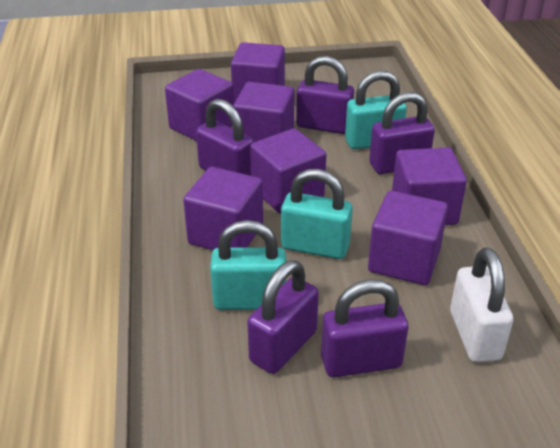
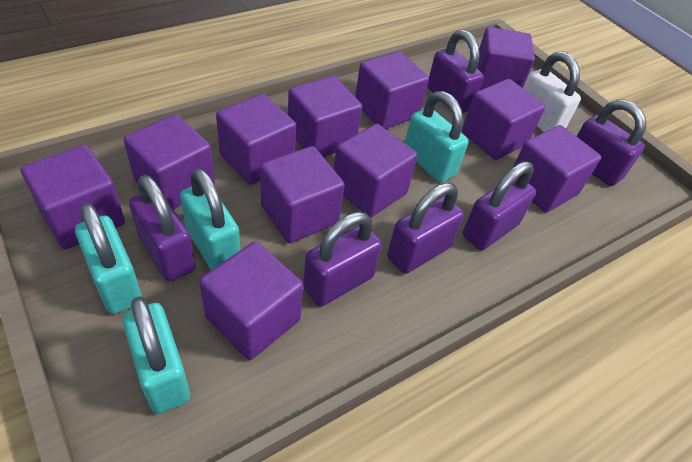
purple cube: [165,69,234,141] [183,167,263,250] [231,42,285,103] [233,82,295,142] [250,128,327,214] [368,191,448,285] [392,147,467,225] = 7 -> [21,145,125,250] [124,114,215,209] [199,241,303,360] [216,94,296,185] [260,146,345,243] [288,76,362,157] [334,124,418,218] [355,51,429,129] [462,79,545,160] [477,27,535,91] [513,125,601,213] = 11
purple padlock: [196,99,254,176] [247,260,319,374] [296,56,354,134] [321,279,408,377] [369,92,435,174] = 5 -> [129,175,195,281] [303,212,382,306] [387,182,464,274] [427,30,484,113] [463,161,536,251] [577,100,646,186] = 6
turquoise padlock: [210,220,286,310] [281,169,353,259] [345,70,407,149] = 3 -> [75,203,142,314] [123,296,190,414] [180,168,240,270] [405,91,468,182] = 4

